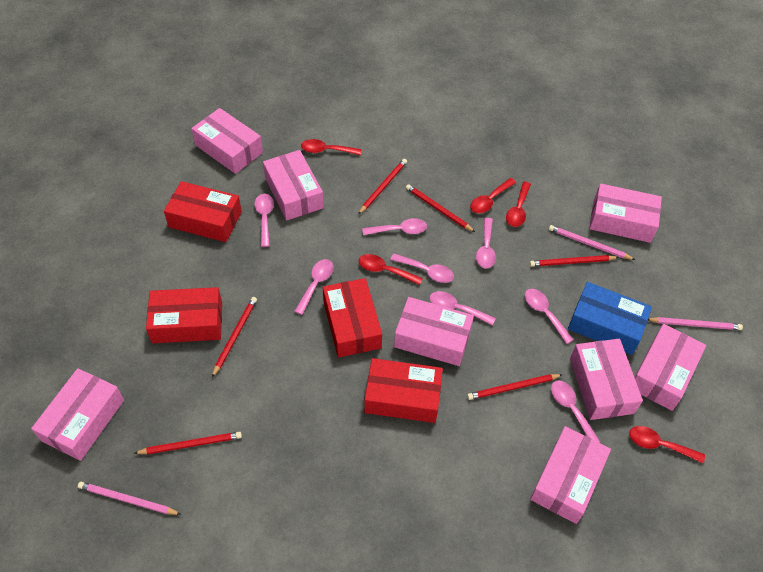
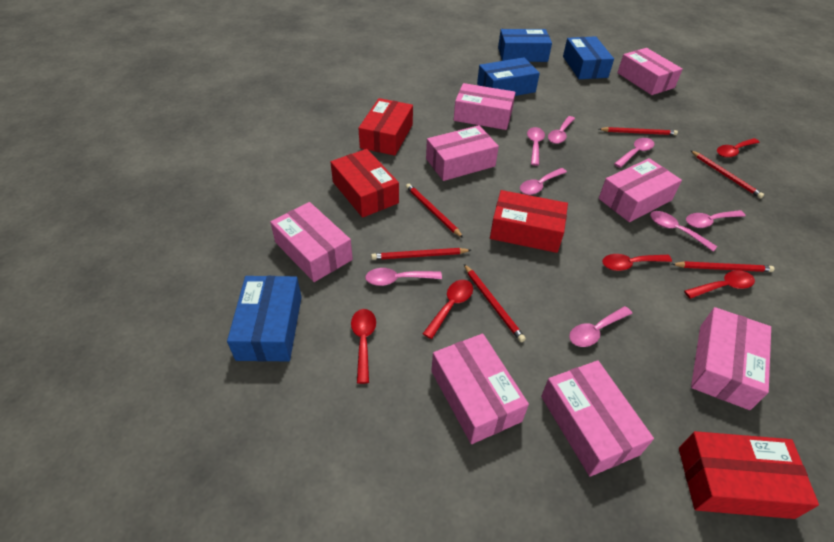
blue box: [568,282,652,355] = 1 -> [227,276,302,362] [477,57,540,96] [498,29,552,62] [563,36,614,79] = 4
pink pencil: [78,482,181,515] [549,225,635,260] [648,317,743,330] = 3 -> none = 0

